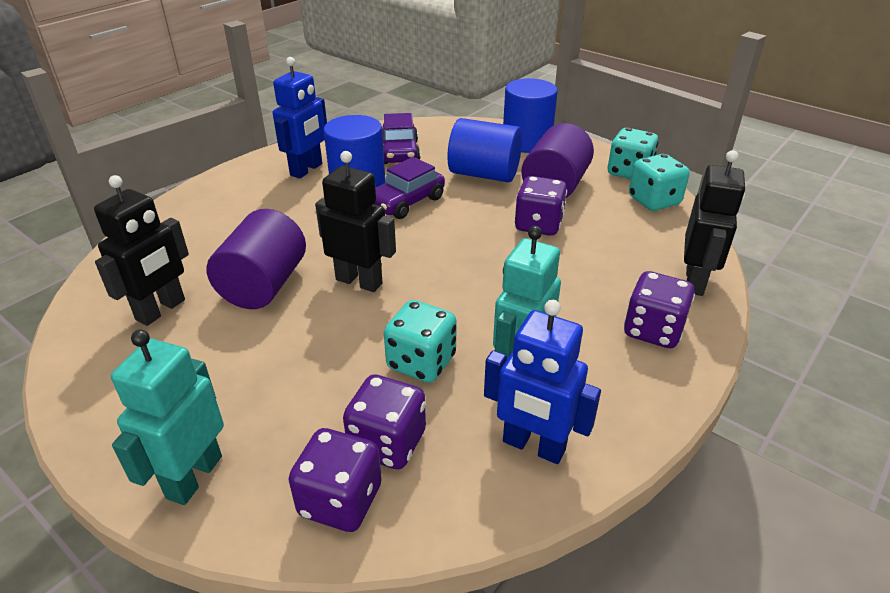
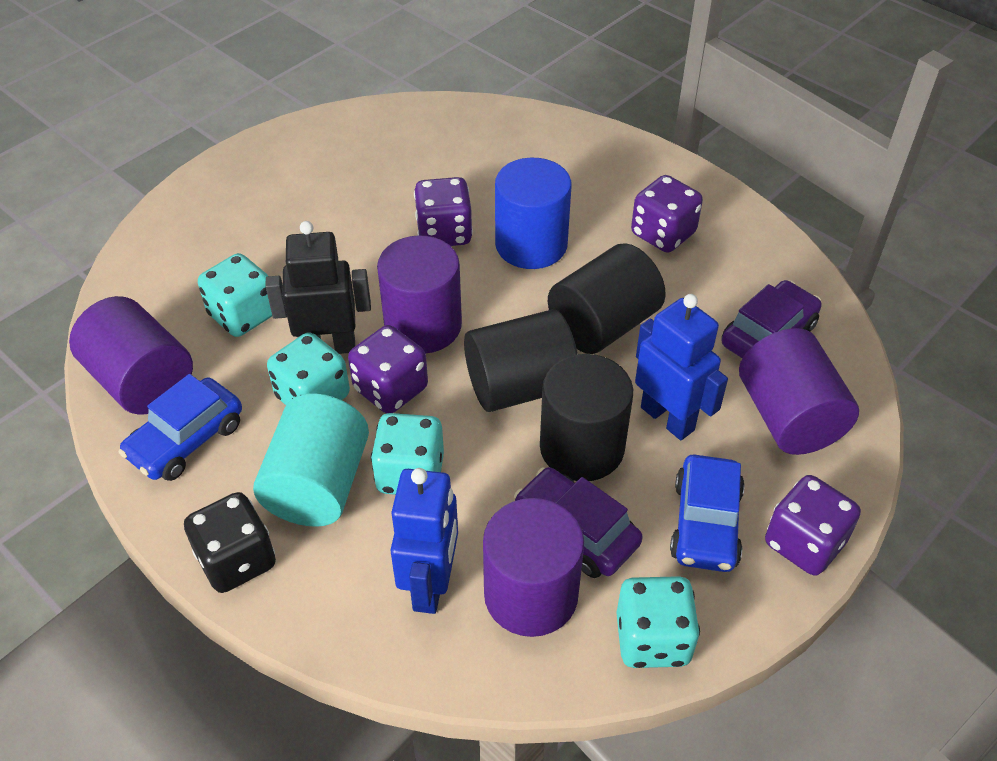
black cylinder: none = 0 -> [464,309,578,412] [540,354,633,481] [548,243,666,354] = 3
black dice: none = 0 -> [184,492,276,593] = 1
black robot: [94,175,189,326] [315,151,396,292] [684,150,745,296] = 3 -> [265,221,371,354] = 1
blue car: none = 0 -> [119,374,242,481] [670,455,745,572] = 2
blue cylinder: [323,115,385,188] [447,118,522,182] [503,78,558,153] = 3 -> [495,158,571,269] = 1
purple cylinder: [206,209,306,309] [521,123,594,198] = 2 -> [69,296,193,415] [377,236,462,353] [483,498,584,637] [739,328,859,455] = 4
turquoise cylinder: none = 0 -> [253,393,369,527] = 1
turquoise dice: [384,300,457,383] [608,128,659,179] [629,154,690,211] = 3 -> [198,253,272,337] [267,332,350,405] [371,413,444,495] [616,576,700,668] = 4
turquoise robot: [111,330,224,505] [493,226,561,359] = 2 -> none = 0

